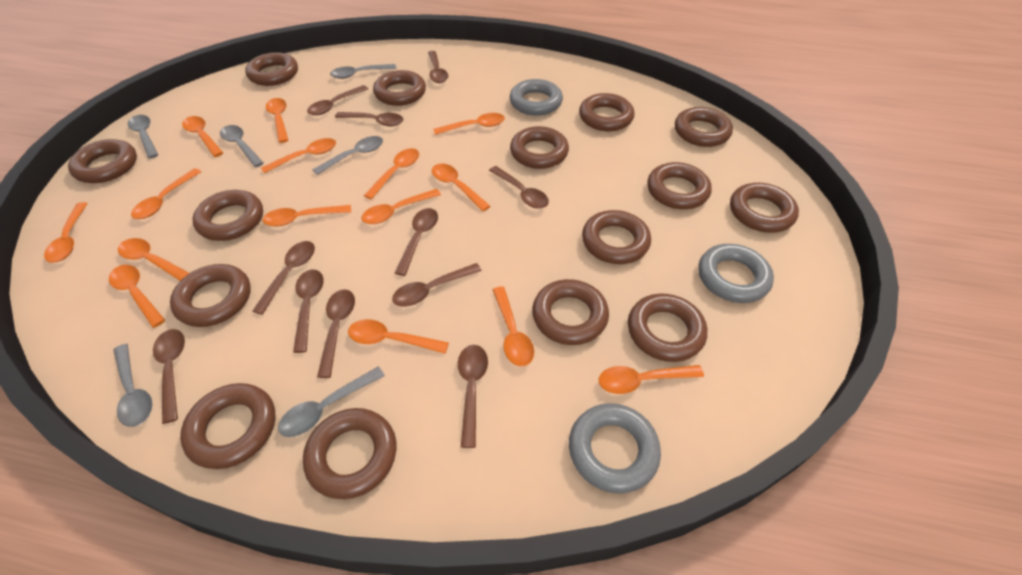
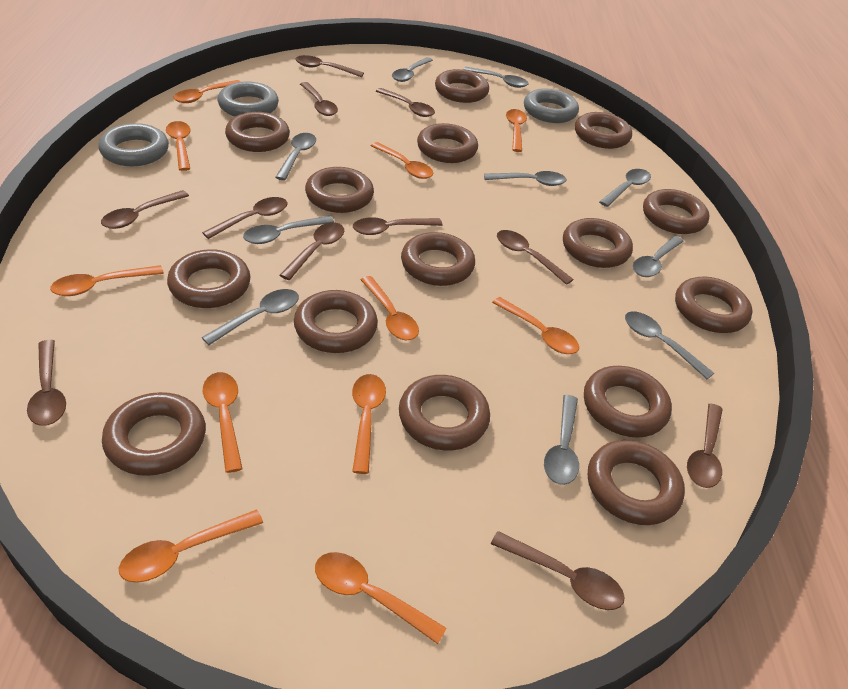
grey spoon: [113,344,153,427] [128,115,158,159] [220,125,264,167] [278,367,385,437] [312,136,383,175] [330,64,396,79] = 6 -> [201,289,299,345] [243,216,334,244] [275,133,316,180] [392,57,433,82] [463,67,529,88] [484,171,566,186] [544,395,579,485] [599,169,651,207] [625,311,714,379] [633,236,684,277] = 10
orange spoon: [44,202,88,262] [109,265,165,328] [118,238,189,281] [131,168,202,219] [182,116,223,157] [261,138,336,174] [263,205,351,227] [266,98,288,143] [348,319,449,354] [361,189,441,224] [364,148,419,199] [432,164,490,211] [433,113,505,135] [493,286,534,366] [599,365,704,394] = 15 -> [50,265,164,296] [119,510,263,583] [166,121,190,171] [174,80,241,103] [203,372,243,473] [315,552,447,644] [352,374,386,474] [361,276,419,340] [371,142,433,179] [492,297,579,354] [506,109,527,152] = 11

